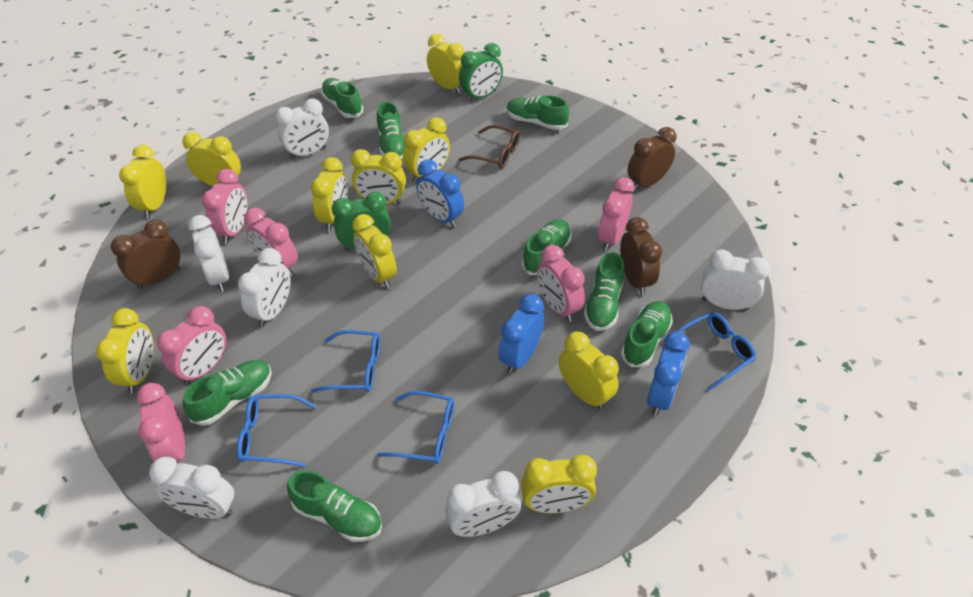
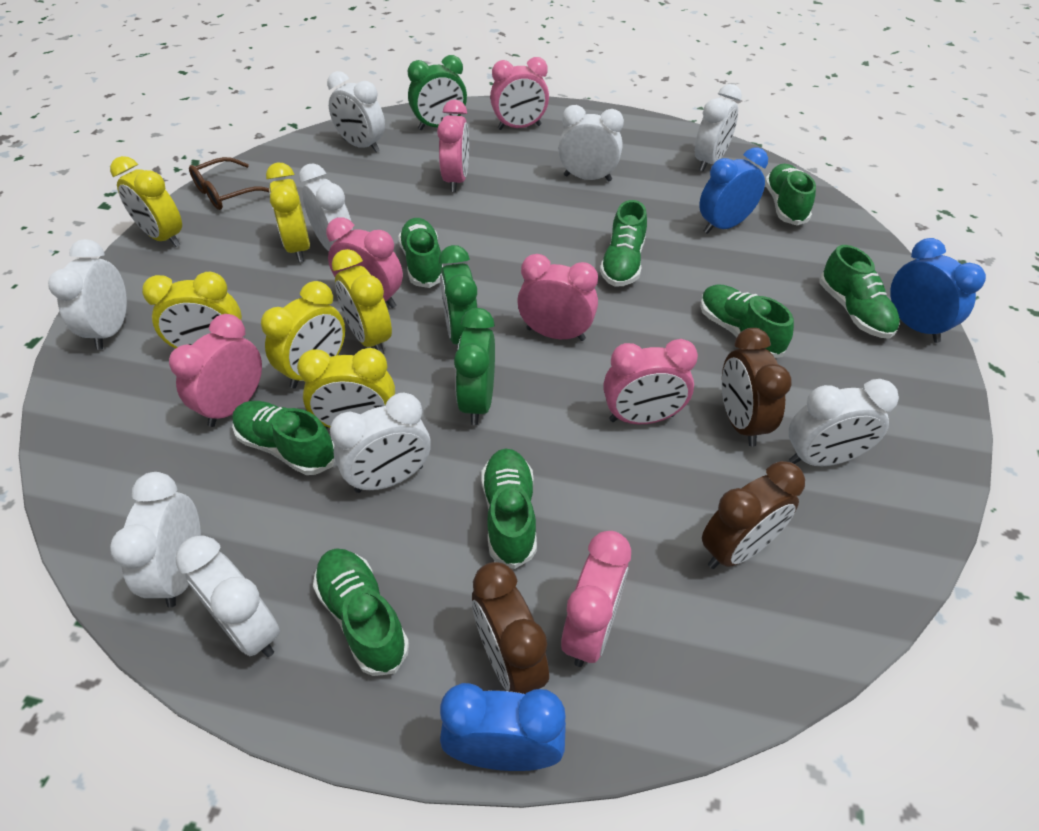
blue glasses: [237,394,317,467] [311,330,380,393] [377,391,454,464] [678,312,756,391] = 4 -> none = 0
green clock: [332,192,391,251] [459,43,503,102] = 2 -> [408,55,467,130] [439,245,478,345] [454,308,495,425] = 3
pink clock: [137,383,185,463] [157,306,226,385] [202,169,247,244] [244,208,298,277] [537,245,585,322] [598,177,635,251] = 6 -> [169,314,262,427] [326,217,403,308] [437,100,469,192] [490,57,549,130] [517,254,598,341] [561,531,631,667] [603,339,698,424] = 7
white clock: [149,457,234,519] [188,215,229,292] [238,248,291,327] [275,99,329,159] [445,471,521,537] [701,249,770,310] = 6 -> [48,239,127,350] [110,472,201,608] [176,535,280,657] [299,164,353,251] [327,71,385,153] [330,393,431,493] [558,105,624,182] [695,84,742,171] [789,379,899,466] = 9
yellow clock: [96,308,154,393] [119,145,166,218] [182,132,241,186] [311,157,348,231] [351,149,406,204] [352,214,397,288] [403,117,450,183] [427,33,465,94] [521,455,597,513] [559,331,619,410] = 10 -> [110,156,182,247] [142,272,242,349] [261,281,345,388] [266,163,310,262] [297,348,395,428] [332,249,392,354] = 6

